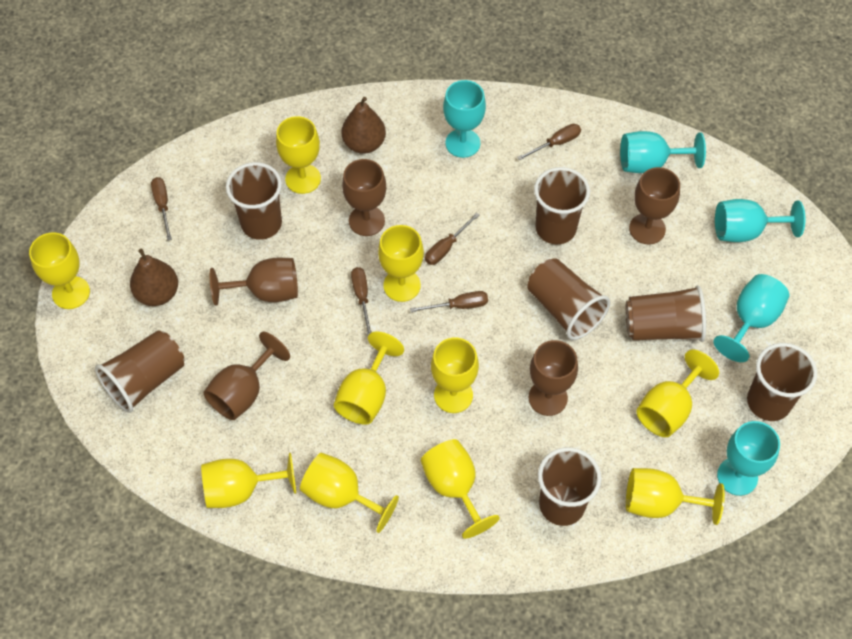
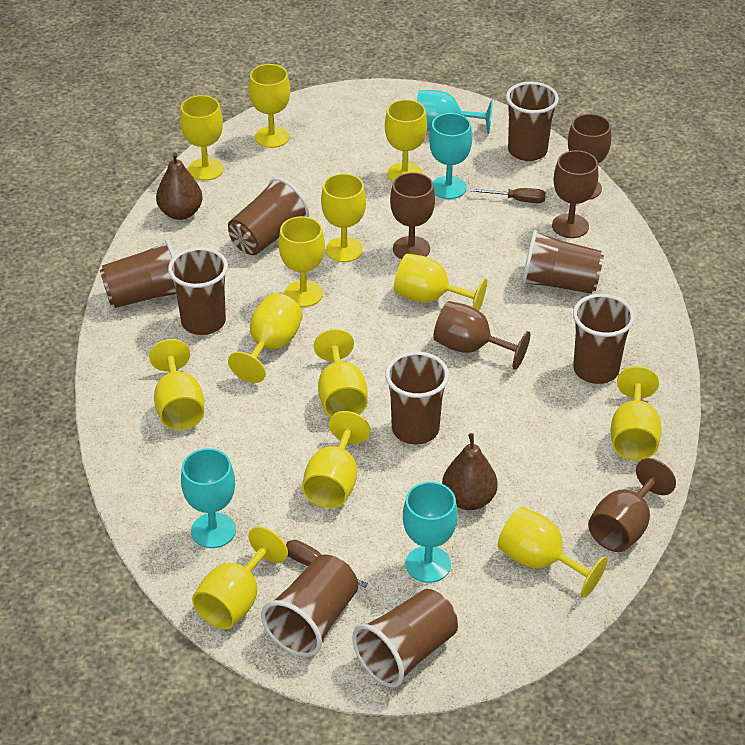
brown cup: [95,330,185,413] [226,162,282,240] [527,258,610,340] [534,167,590,244] [538,447,601,526] [626,285,706,342] [747,343,817,421] = 7 -> [100,240,176,308] [168,247,228,335] [228,177,309,255] [261,554,358,657] [352,589,458,688] [385,352,449,444] [506,82,559,161] [521,230,604,294] [573,294,635,384] = 9
brown screwdriver: [151,177,172,241] [351,267,372,336] [410,291,488,312] [425,212,479,265] [517,124,581,160] = 5 -> [286,540,368,588] [470,188,546,203] = 2
turquoise goblet: [443,80,486,158] [620,131,706,173] [713,274,790,362] [715,199,806,242] [717,421,780,496] = 5 -> [181,448,236,548] [403,482,458,583] [417,90,493,134] [429,113,472,199] = 4
yellow goblet: [29,232,90,309] [201,453,296,508] [276,116,321,194] [300,453,399,533] [334,331,404,425] [378,225,424,302] [421,439,500,539] [431,338,479,413] [626,468,725,525] [636,350,719,437] = 10 -> [149,339,204,430] [180,95,224,181] [192,526,288,629] [228,293,303,383] [249,64,290,148] [278,216,325,307] [302,411,370,508] [314,329,367,417] [321,173,366,262] [385,99,427,182] [394,254,487,311] [498,507,608,598] [611,366,662,460] = 13

